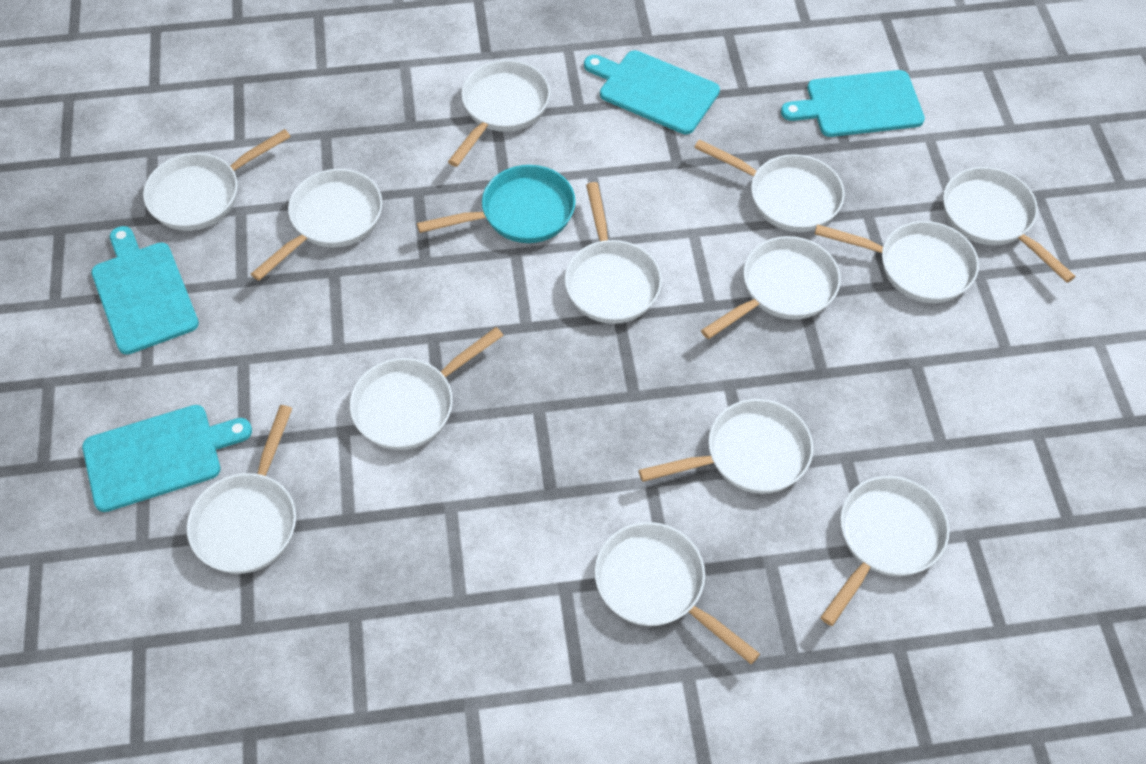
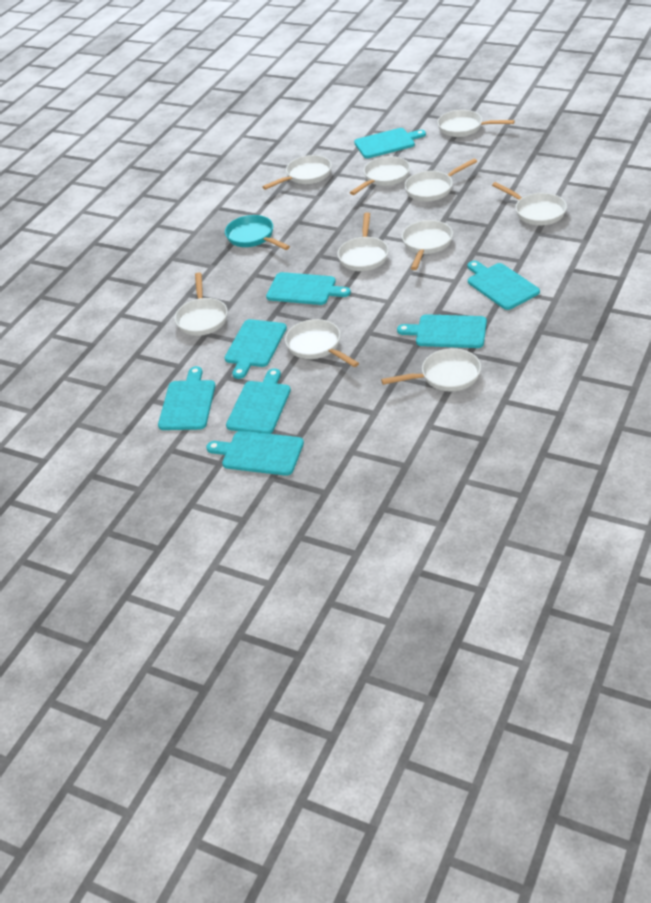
turquoise cutting board: [82,405,252,512] [91,226,199,355] [584,50,720,134] [781,70,925,137] = 4 -> [158,366,215,430] [206,431,304,476] [224,319,287,379] [226,368,291,434] [266,272,351,305] [354,128,426,158] [397,314,487,348] [467,261,540,310] = 8
white pan: [143,129,291,231] [187,405,296,574] [251,169,382,281] [350,327,504,450] [448,60,550,167] [565,182,662,324] [595,522,760,664] [639,399,813,494] [694,139,845,232] [701,236,841,339] [815,221,979,303] [820,476,949,626] [943,167,1076,283] = 13 -> [174,273,228,336] [262,155,332,190] [285,319,359,367] [337,212,389,271] [350,156,410,195] [381,348,481,391] [402,220,453,270] [404,158,477,201] [437,110,515,137] [492,182,567,226] = 10

